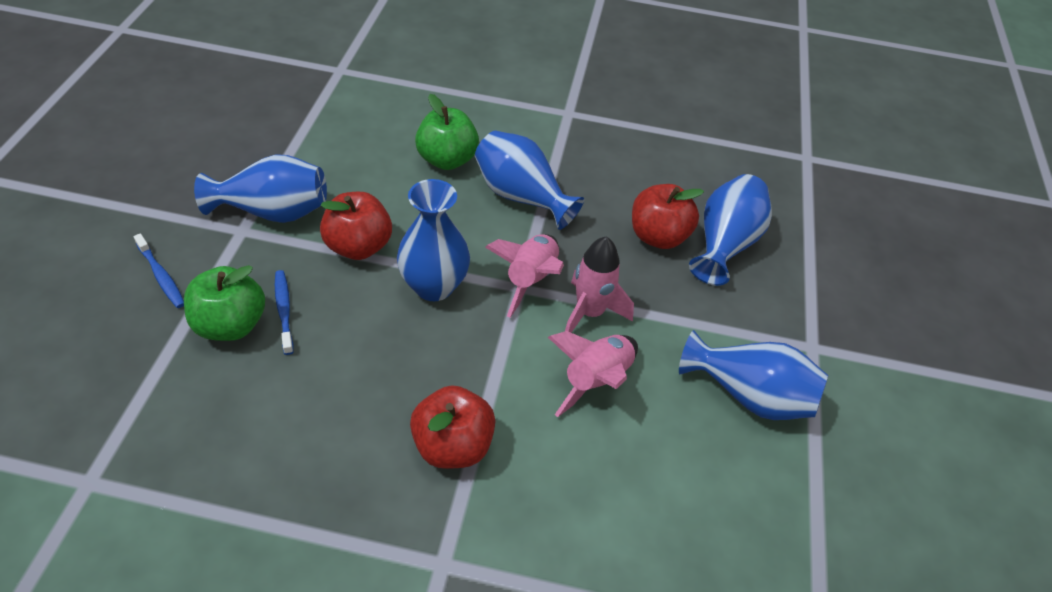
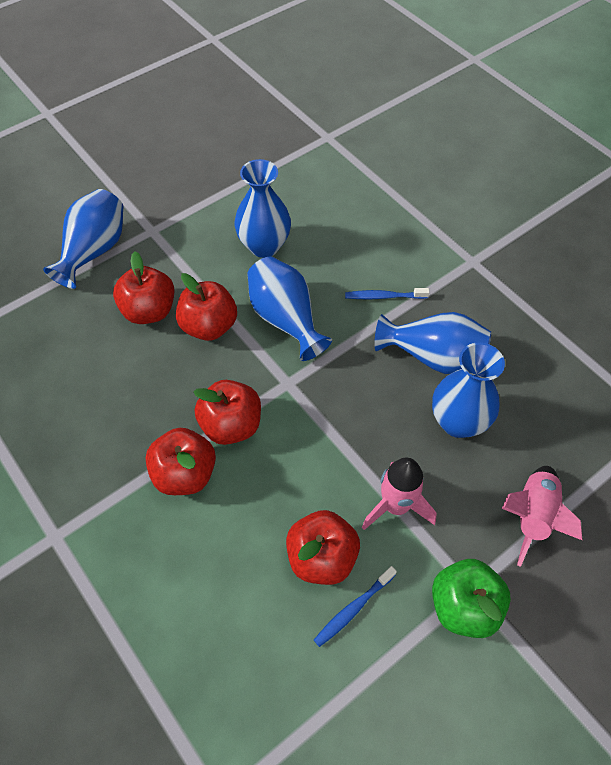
green apple: [184,265,265,341] [415,94,479,170] = 2 -> [432,559,511,638] = 1
pink rocket: [485,234,564,317] [548,331,638,417] [565,236,634,333] = 3 -> [362,458,437,530] [502,466,583,567] = 2
red apple: [320,192,392,260] [410,385,495,469] [632,184,704,249] = 3 -> [113,251,174,324] [146,428,216,495] [176,273,237,341] [194,380,261,445] [286,510,360,585] = 5

